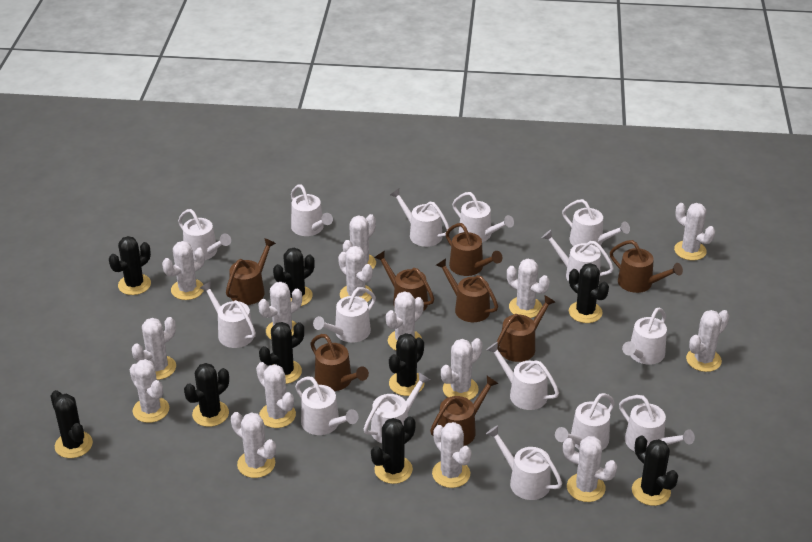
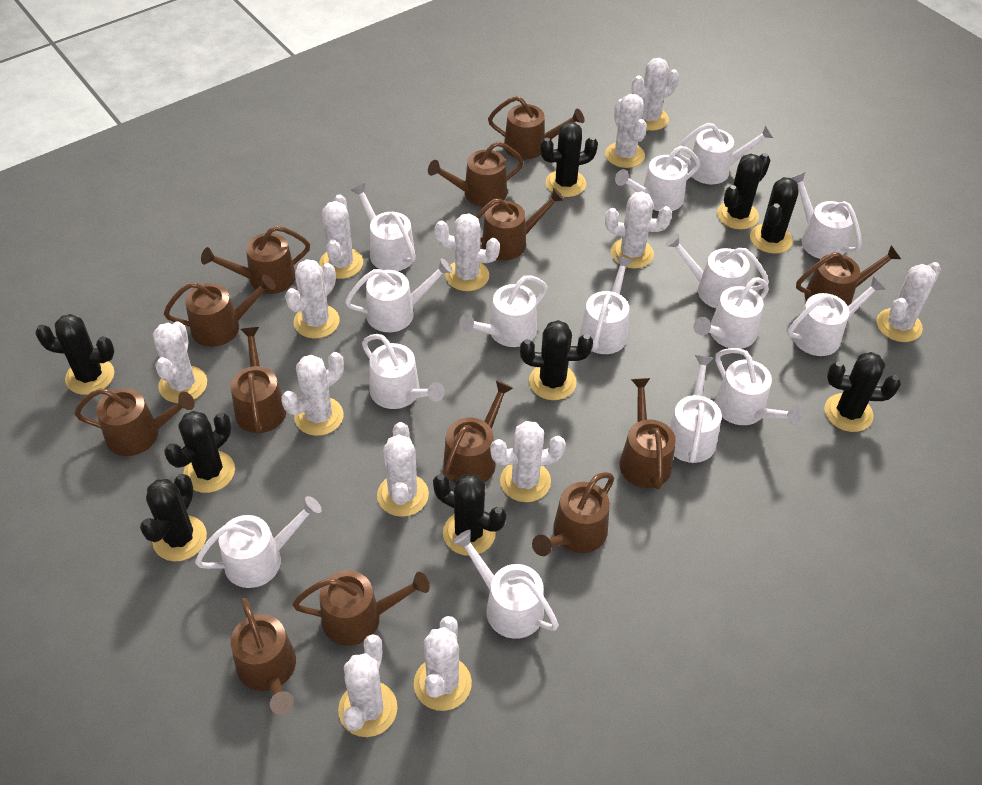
brown watering can: [226,238,276,305] [310,334,369,391] [374,251,434,311] [430,376,499,446] [436,258,498,322] [446,223,502,276] [497,295,555,362] [610,240,683,293] = 8 -> [74,388,195,456] [164,275,276,347] [201,226,310,294] [231,327,286,433] [231,598,296,714] [292,570,430,646] [428,141,524,207] [443,380,513,482] [476,188,565,260] [488,96,584,159] [532,472,614,556] [620,378,676,489] [796,245,901,306] = 13
white cactus: [129,359,169,423] [132,317,176,380] [162,241,205,300] [231,412,276,478] [256,362,296,428] [259,282,302,339] [338,246,373,302] [343,214,376,269] [386,291,424,351] [432,422,472,488] [441,338,483,400] [507,259,549,318] [563,436,617,502] [674,203,715,261] [686,310,729,372] = 15 -> [153,321,207,403] [281,352,344,436] [285,259,340,339] [319,194,363,279] [338,634,398,737] [377,422,429,517] [414,616,472,711] [435,213,500,291] [490,421,566,502] [605,94,647,168] [605,192,672,269] [631,58,679,131] [877,262,941,342] = 13

